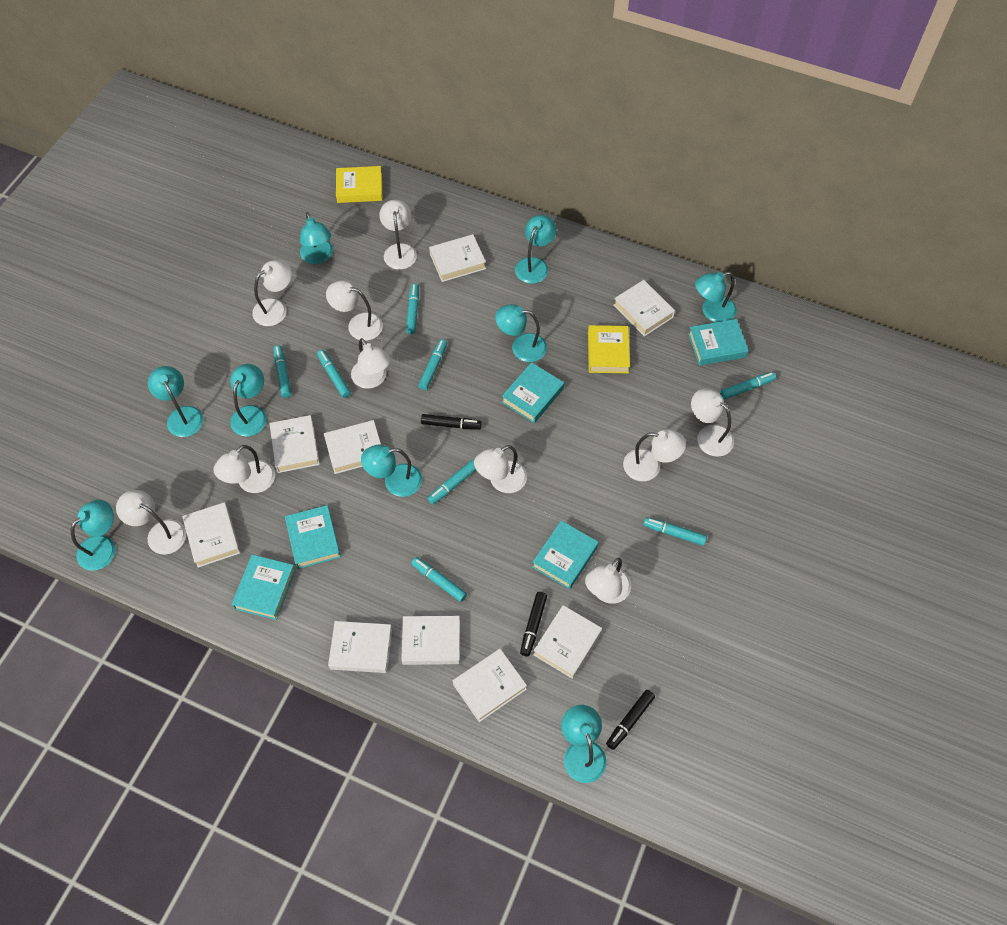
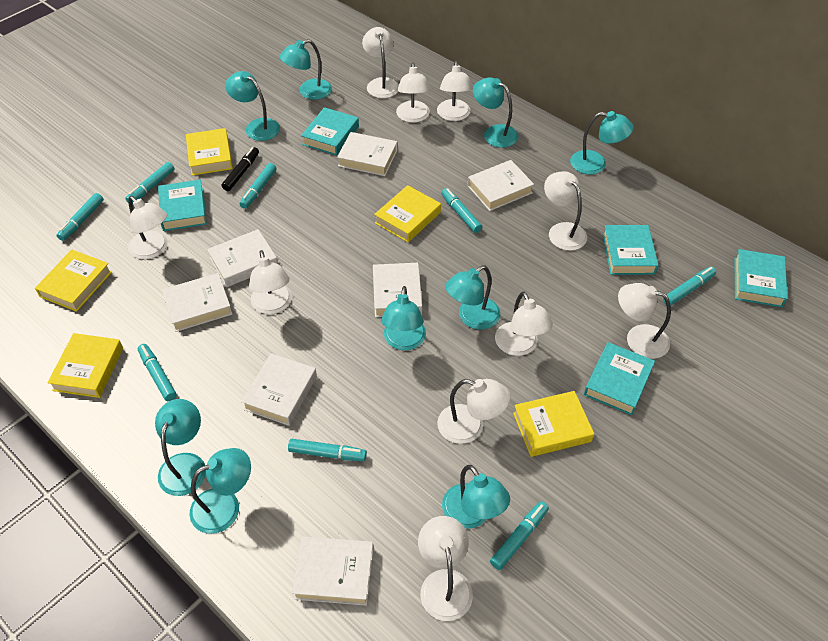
black marker: [421,414,482,430] [520,592,547,656] [606,690,655,750] = 3 -> [222,147,259,191] = 1
white book: [182,502,241,568] [269,415,320,473] [324,420,381,474] [328,621,392,673] [401,616,460,665] [429,234,486,282] [453,649,527,722] [533,605,602,679] [614,280,675,336] = 9 -> [162,273,232,332] [207,229,278,287] [241,353,317,426] [292,536,374,606] [337,132,397,176] [373,263,422,317] [468,160,534,211] = 7
yellow book: [336,166,382,203] [588,325,630,373] = 2 -> [35,250,112,312] [47,333,123,398] [186,128,233,176] [374,185,441,242] [513,391,594,457] = 5

